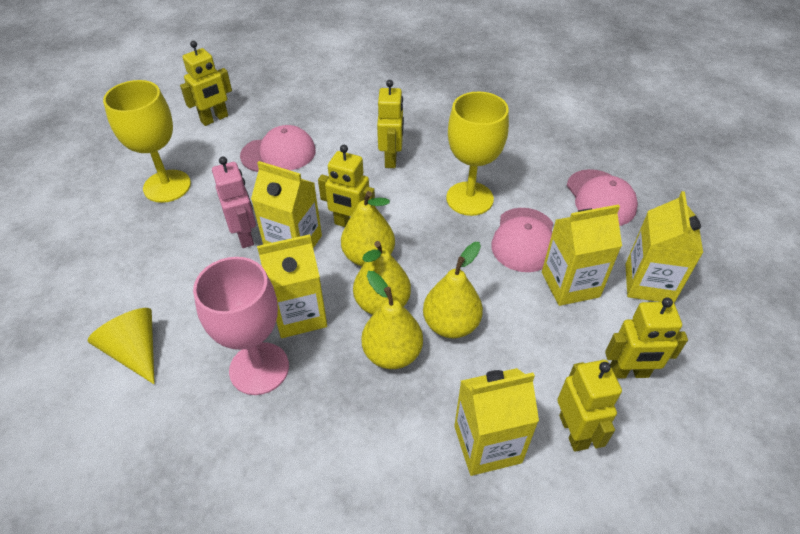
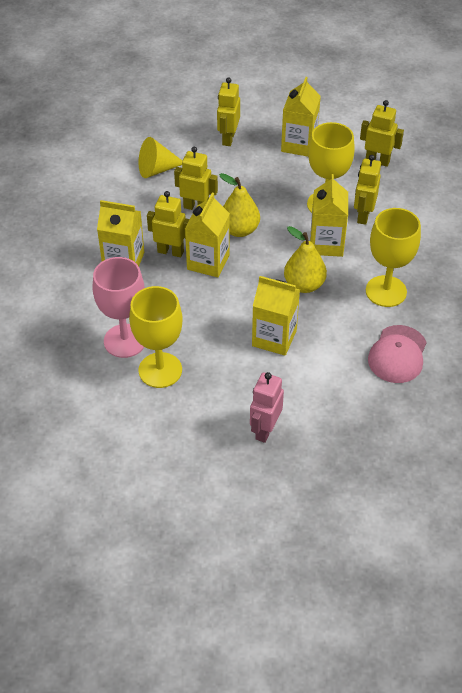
pink cap: [240,125,316,172] [491,208,553,272] [567,169,638,226] = 3 -> [368,325,427,383] = 1
yellow goblet: [103,80,191,203] [446,91,509,216] = 2 -> [129,286,183,388] [307,122,355,213] [366,208,421,307] = 3
yellow pear: [341,191,395,266] [353,241,411,315] [361,271,423,369] [423,242,483,338] = 4 -> [219,173,260,237] [284,226,327,293] = 2

